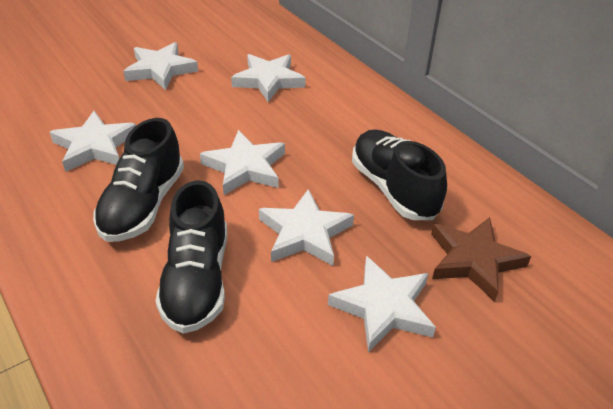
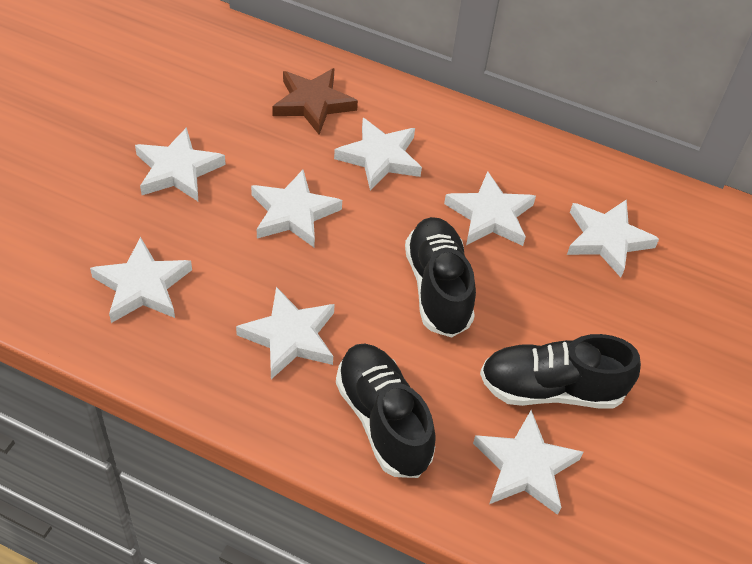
white star: [50,111,136,172] [123,42,198,90] [200,130,285,195] [231,54,306,102] [259,189,354,266] [328,256,436,353] = 6 -> [90,237,192,323] [135,127,226,201] [236,287,335,379] [251,170,342,247] [334,118,422,191] [444,171,536,246] [473,410,583,515] [567,199,659,277] = 8

